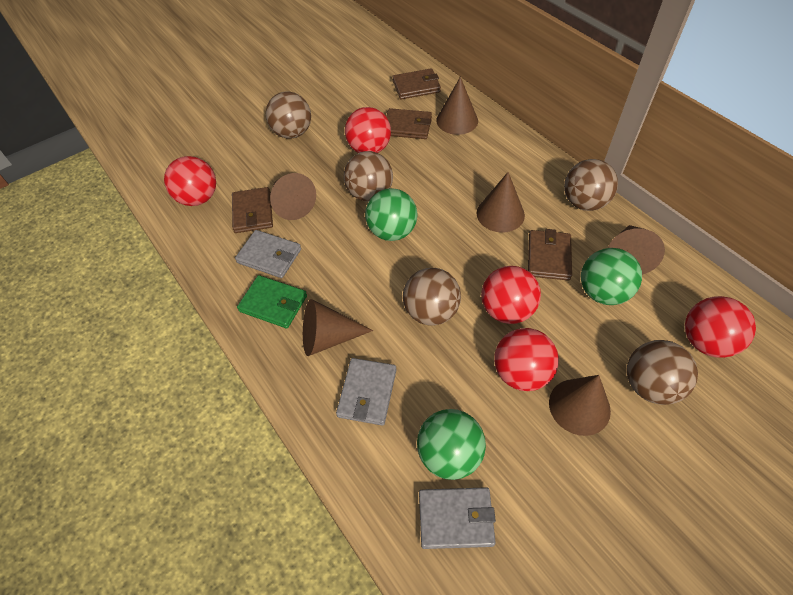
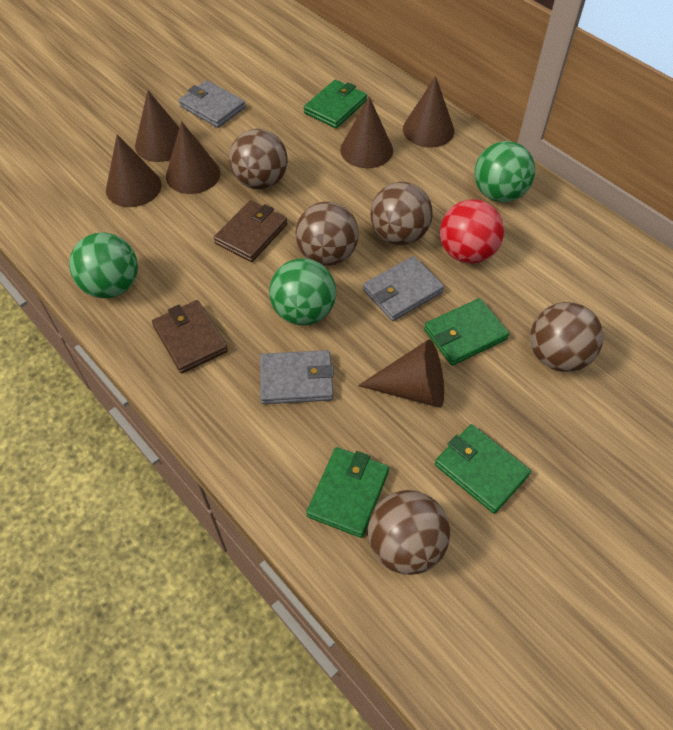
brown wallet: [232,187,273,233] [386,108,432,139] [392,68,441,99] [528,229,572,280] = 4 -> [152,300,228,374] [214,200,288,262] = 2
green wallet: [237,275,307,328] = 1 -> [304,80,367,128] [306,447,389,538] [424,298,509,366] [435,424,531,514] = 4
red ball: [164,156,216,206] [345,107,391,153] [481,266,541,324] [494,328,559,391] [685,296,756,358] = 5 -> [440,199,504,264] = 1

